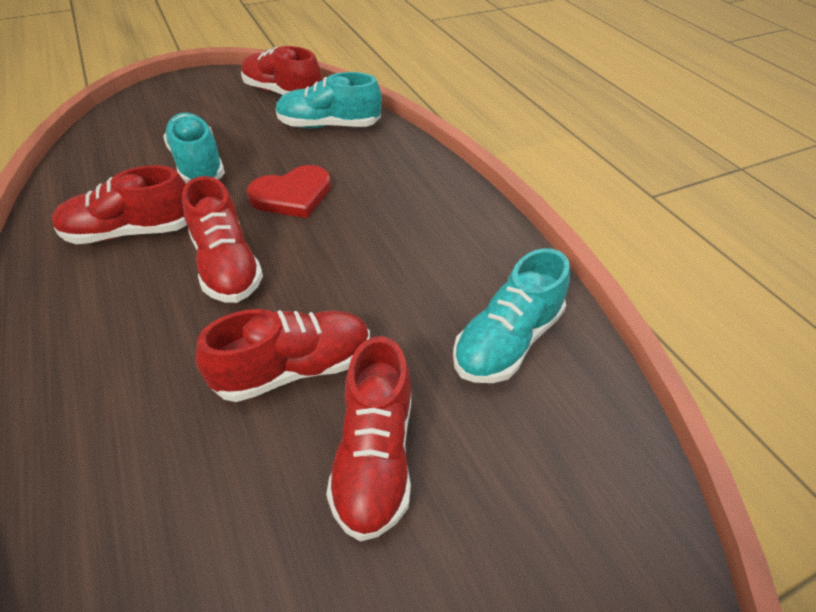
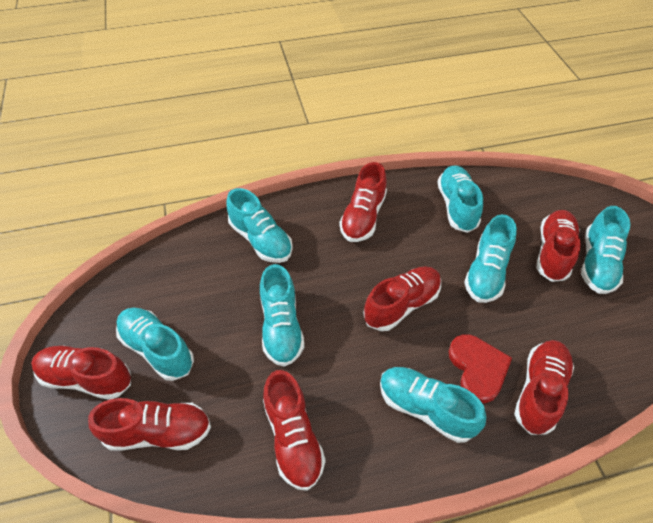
red shoe: [52,165,187,244] [182,176,263,303] [196,309,370,402] [241,46,321,95] [326,336,411,542] = 5 -> [31,345,131,400] [88,398,211,451] [263,370,326,491] [339,162,387,242] [363,266,441,331] [514,340,574,435] [537,210,581,282] = 7
turquoise shoe: [163,112,225,183] [275,72,382,128] [453,248,570,383] = 3 -> [116,308,194,381] [226,188,293,263] [260,264,304,367] [380,367,487,443] [437,165,483,233] [464,214,517,303] [581,206,630,294] = 7

